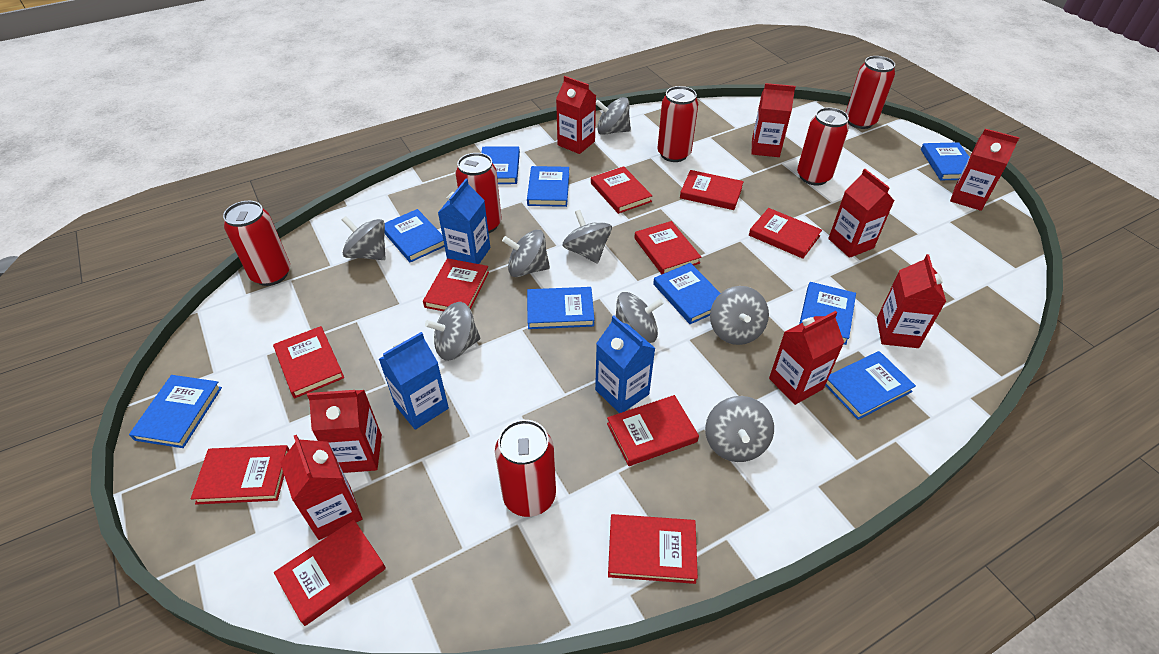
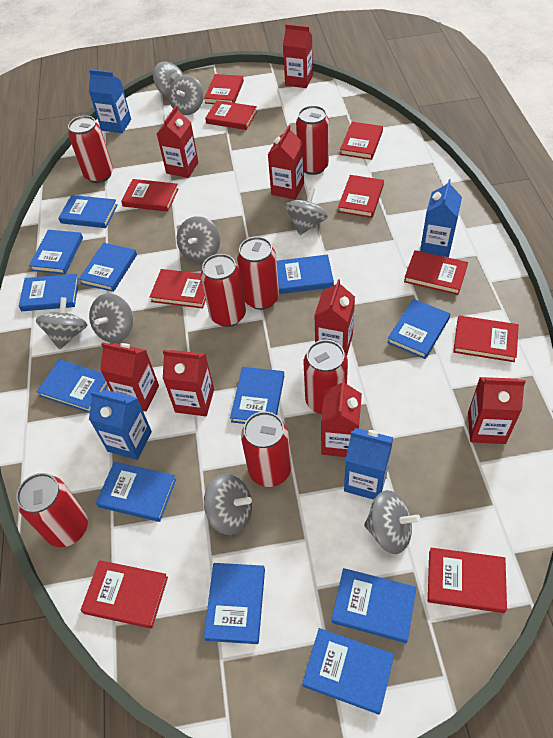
blue book: [129,375,222,448] [384,209,445,262] [481,146,520,184] [527,166,569,207] [527,287,595,329] [653,263,720,324] [799,282,856,345] [825,351,916,420] [921,142,969,180] = 9 -> [19,274,79,311] [29,230,83,274] [37,359,108,413] [58,195,118,228] [79,243,137,292] [96,462,176,522] [204,563,265,644] [230,367,284,424] [277,254,334,294] [302,628,394,715] [331,568,417,643] [387,299,450,359] = 12
blue carton: [379,332,449,430] [438,179,490,264] [595,316,656,413] = 3 -> [89,70,131,133] [89,390,152,460] [344,428,393,500] [420,179,462,257] = 4
red can: [223,201,290,286] [455,153,502,233] [495,420,556,517] [657,86,698,162] [797,107,849,186] [845,56,895,129] = 6 -> [16,473,88,547] [68,116,113,183] [201,254,246,327] [237,237,279,310] [241,411,291,487] [296,105,329,175] [304,340,348,414] = 7

